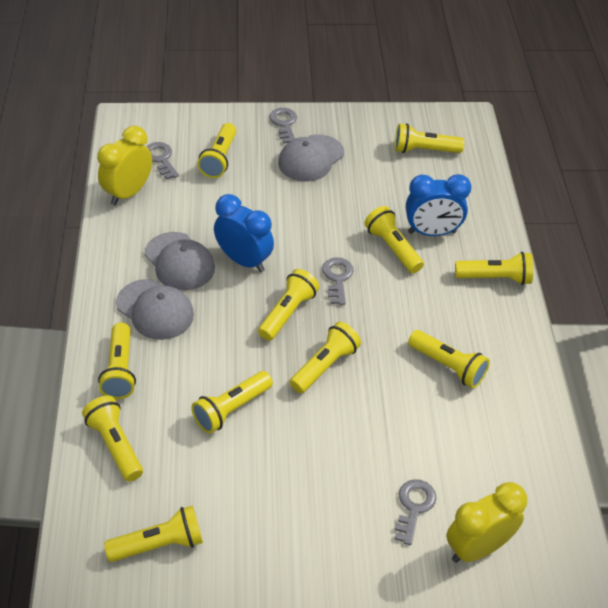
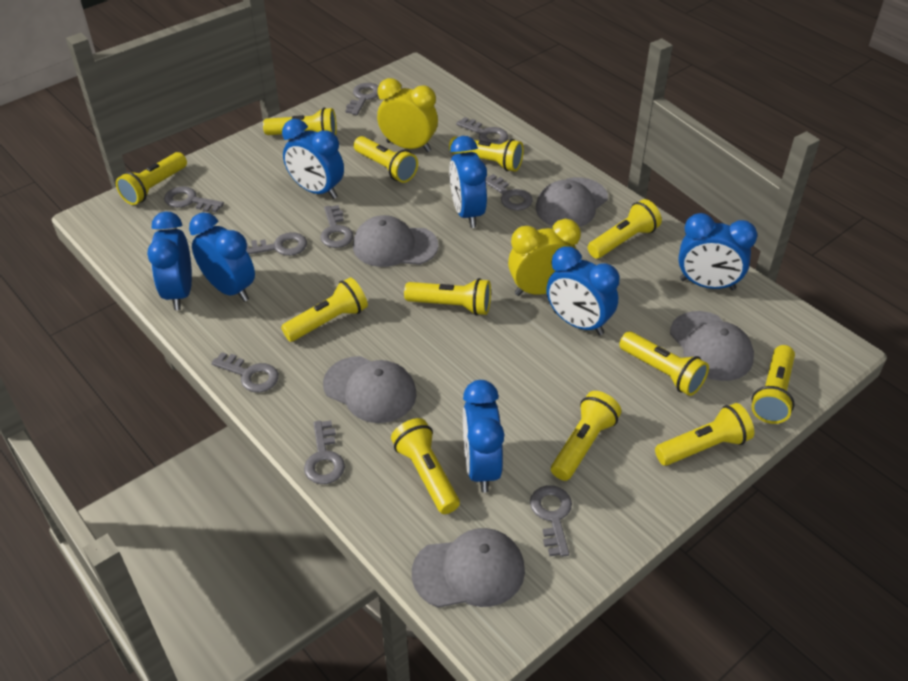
blue clock: [214,194,274,272] [406,174,471,236] = 2 -> [147,211,192,310] [189,212,255,302] [282,119,344,199] [449,136,487,228] [463,380,504,493] [546,246,619,335] [678,213,757,290] = 7
grey cap: [116,279,194,340] [145,232,215,290] [278,134,344,182] = 3 -> [323,356,417,423] [353,215,438,267] [412,528,525,608] [536,177,608,227] [670,311,754,381] = 5
grey key: [146,142,179,180] [270,108,297,144] [322,257,354,305] [394,479,437,545] = 4 -> [164,186,224,212] [211,352,279,393] [246,232,307,256] [304,420,345,484] [320,205,354,248] [346,83,378,115] [456,117,508,144] [485,174,533,210] [530,485,572,557] = 9
yellow flashlight: [82,395,143,482] [98,323,136,399] [104,505,203,562] [191,371,273,434] [197,123,236,178] [258,269,319,341] [290,322,361,393] [364,206,424,273] [395,123,464,153] [408,330,490,388] [455,252,533,285] = 11 -> [116,152,187,205] [263,107,337,135] [281,277,368,342] [354,136,418,183] [391,418,460,514] [404,278,491,316] [449,137,524,172] [551,391,621,481] [587,199,662,259] [619,332,709,396] [655,403,754,466] [751,345,795,424] = 12

